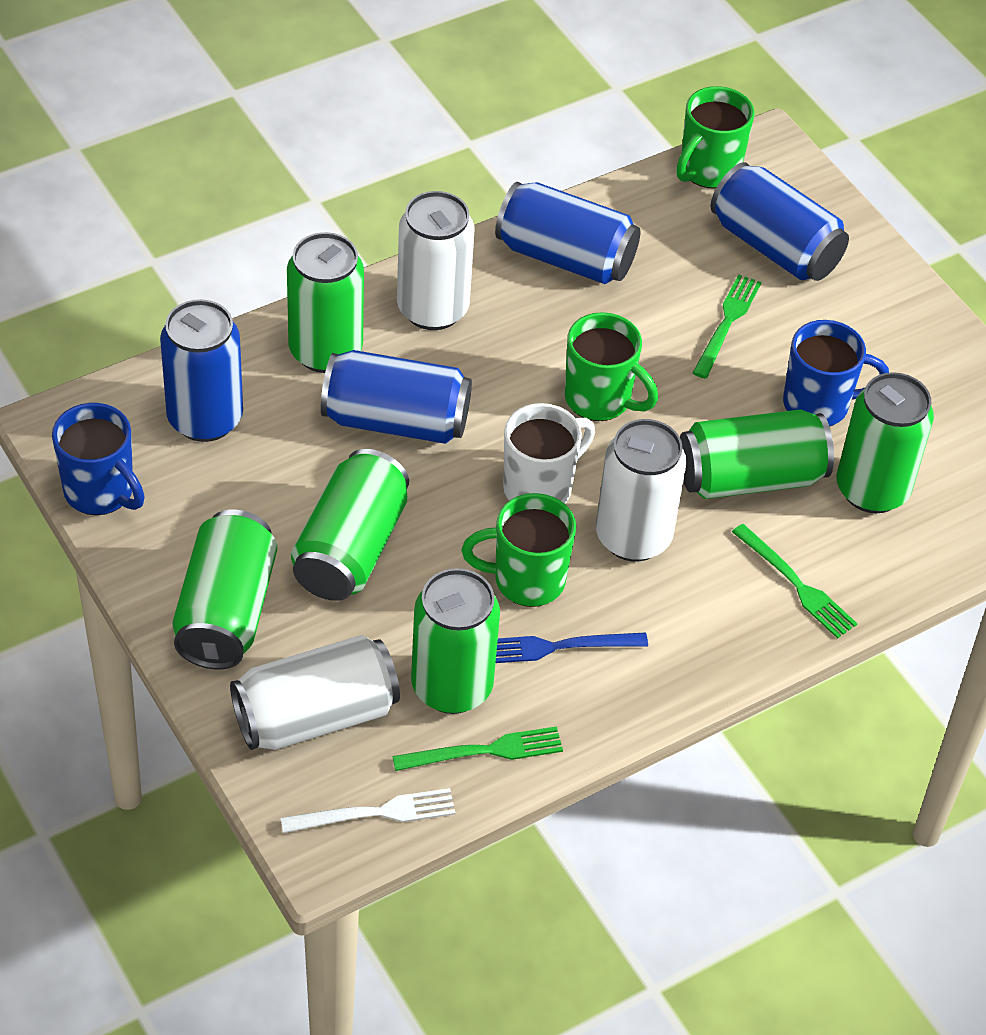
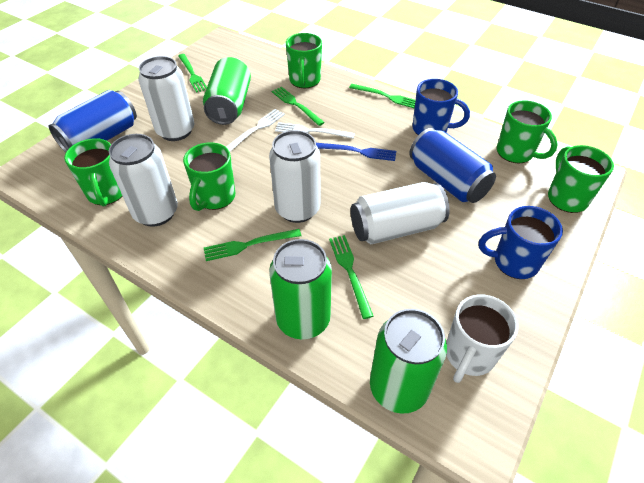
blue can: [160,299,243,442] [321,350,472,444] [495,182,640,284] [711,162,849,281] = 4 -> [49,90,137,153] [409,128,496,203] = 2
green can: [172,510,277,670] [287,232,364,373] [291,449,409,601] [411,568,500,714] [680,409,834,499] [837,372,934,513] = 6 -> [203,57,251,125] [269,239,332,339] [370,309,447,414] = 3
green fork: [392,726,563,771] [693,274,761,379] [732,524,858,639] = 3 -> [178,54,207,93] [204,229,302,261] [272,87,325,126] [329,235,373,319] [349,84,415,109] = 5
green mug: [462,493,576,607] [565,312,658,421] [676,86,755,189] = 3 -> [64,138,122,207] [183,142,235,211] [286,33,322,88] [497,100,558,163] [548,145,614,213] = 5
white can: [230,635,400,750] [397,191,474,330] [596,419,687,562] = 3 -> [109,134,178,227] [138,56,194,141] [269,130,320,223] [351,182,450,244] = 4
white fork: [281,788,456,833] = 1 -> [226,109,285,152] [275,122,355,139] = 2

